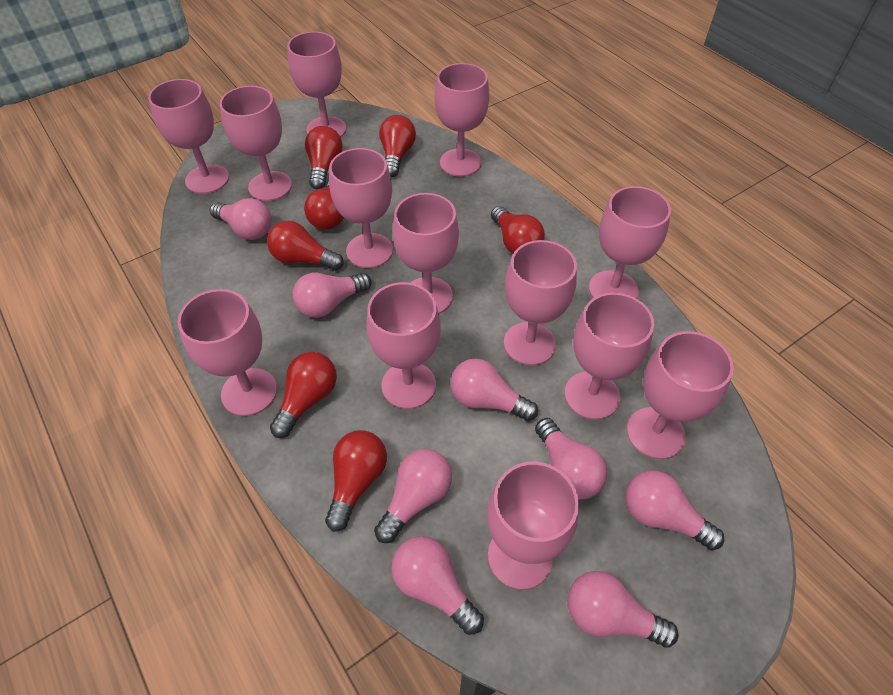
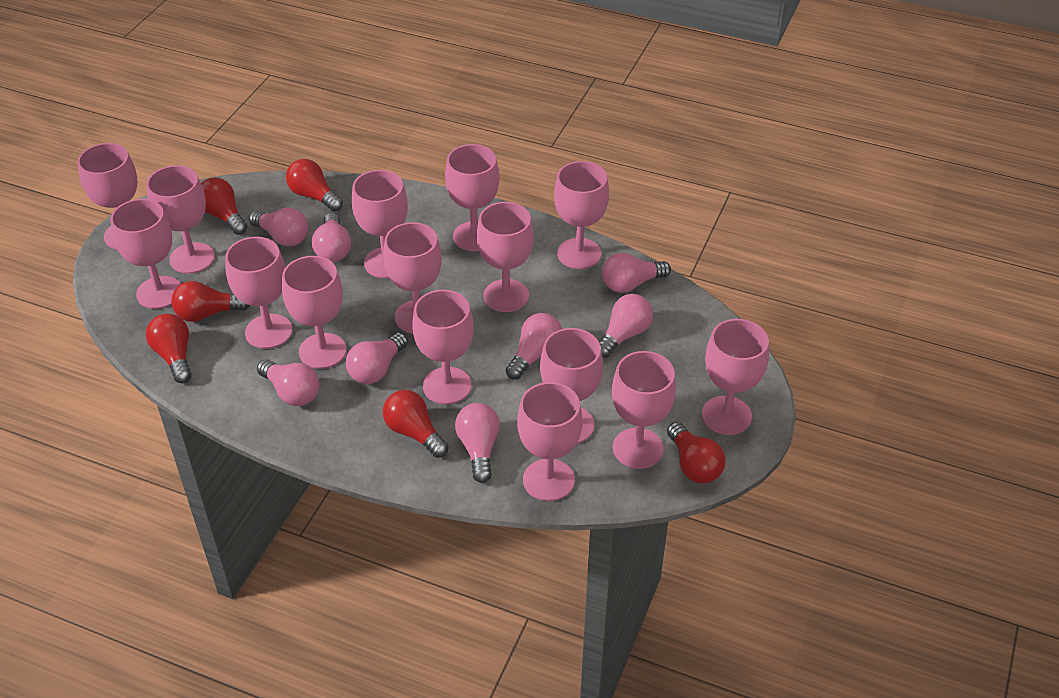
pink goblet: [148,79,229,194] [178,289,277,416] [219,86,292,201] [287,31,346,137] [329,148,393,268] [366,282,441,409] [393,193,459,314] [435,63,490,177] [487,462,579,590] [504,240,577,365] [564,292,654,420] [589,186,671,299] [627,331,734,459] = 13 -> [77,143,137,250] [111,199,181,309] [146,165,215,274] [225,237,292,349] [282,256,347,369] [352,170,408,278] [383,222,442,333] [412,290,474,404] [445,144,500,251] [477,202,534,312] [517,382,583,501] [540,328,603,444] [554,161,609,269] [612,351,676,469] [702,319,769,435] = 15
red light bulb: [267,221,344,271] [270,352,337,438] [304,181,344,230] [305,126,343,190] [325,430,387,532] [379,115,416,177] [491,206,545,254] = 7 -> [146,314,192,383] [171,281,250,322] [201,178,248,235] [286,159,343,212] [383,390,449,458] [667,422,726,483] = 6

